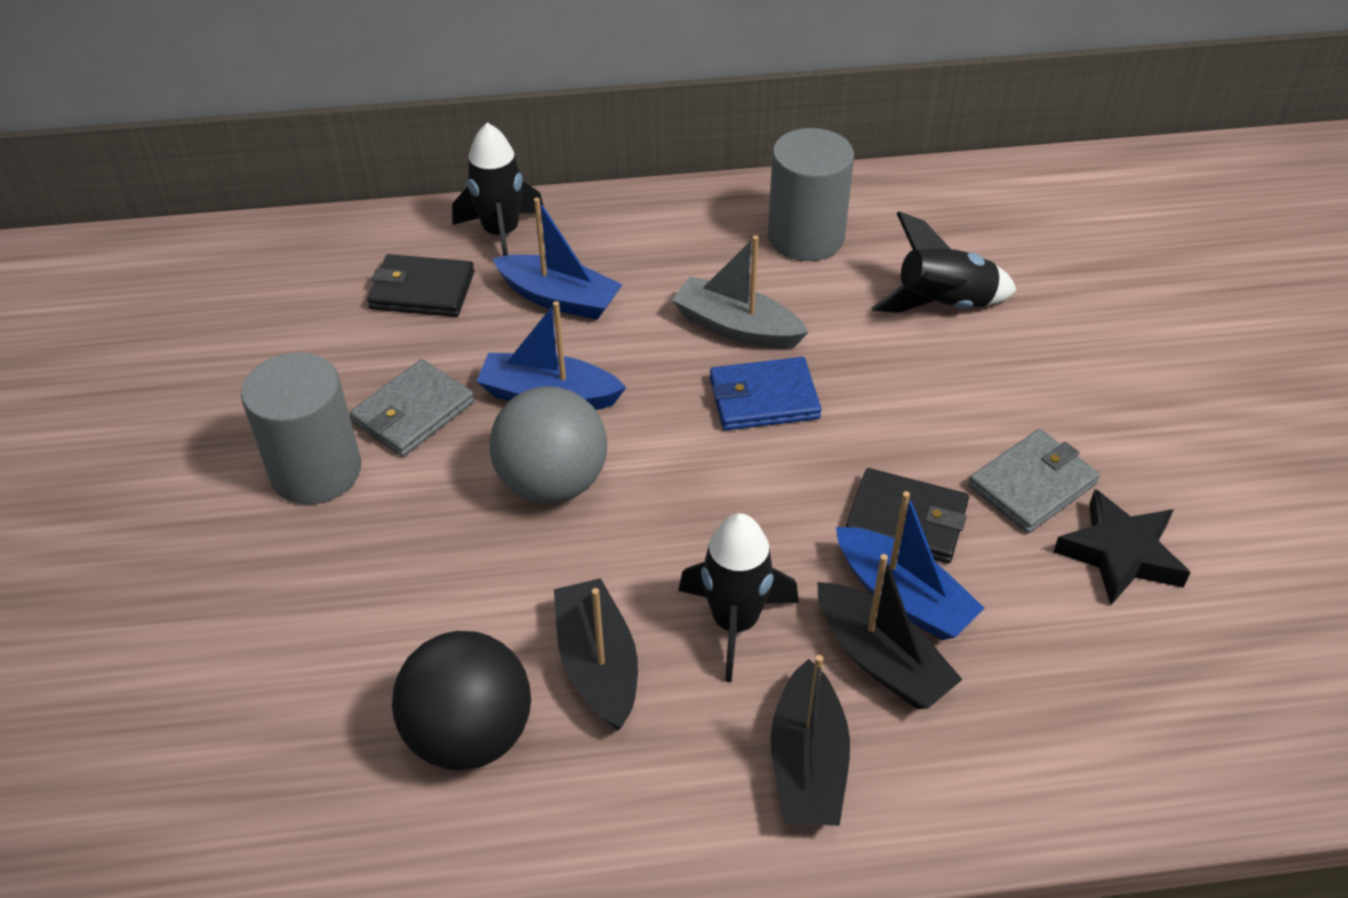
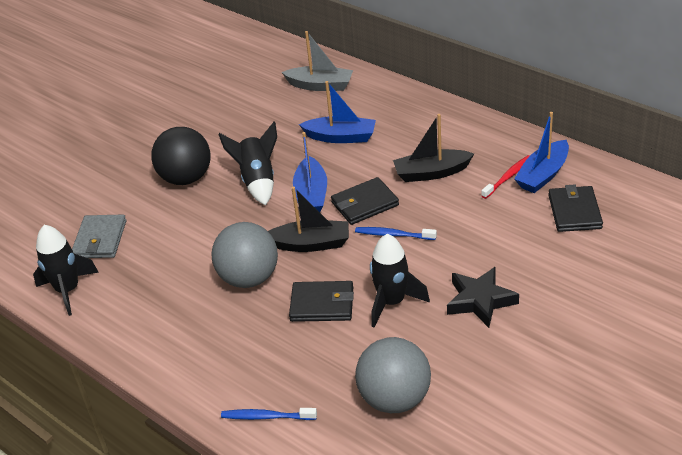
black boat: [554,578,638,730] [771,655,850,826] [817,554,963,709] = 3 -> [268,187,349,252] [393,114,474,182] = 2
black wallet: [367,254,474,317] [846,468,969,563] = 2 -> [289,281,354,322] [331,177,399,225] [548,184,603,232] = 3
blue toothbrush: none = 0 -> [221,408,317,420] [355,227,437,240] = 2
blue wallet: [710,357,821,430] = 1 -> none = 0
grey ball: [490,386,607,504] = 1 -> [211,222,278,288] [355,337,431,413] = 2
grey cylinder: [241,352,361,505] [768,128,854,261] = 2 -> none = 0
grey wallet: [349,359,474,457] [969,429,1100,533] = 2 -> [72,215,126,258] = 1
red toothbrush: none = 0 -> [481,155,530,199] = 1

